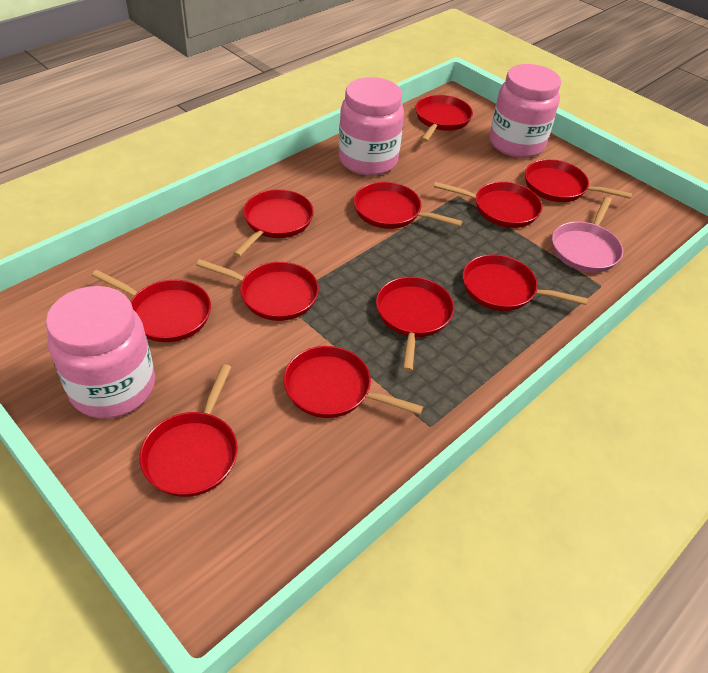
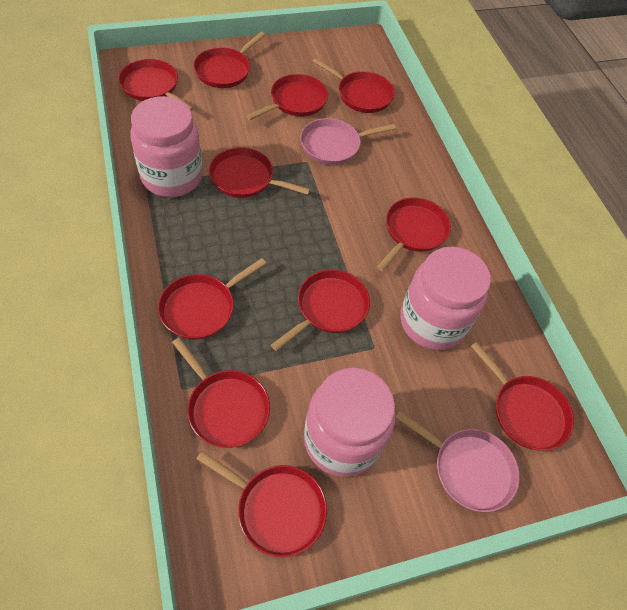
pink pan: [552,197,623,273] = 1 -> [300,118,396,165] [395,411,520,512] = 2

